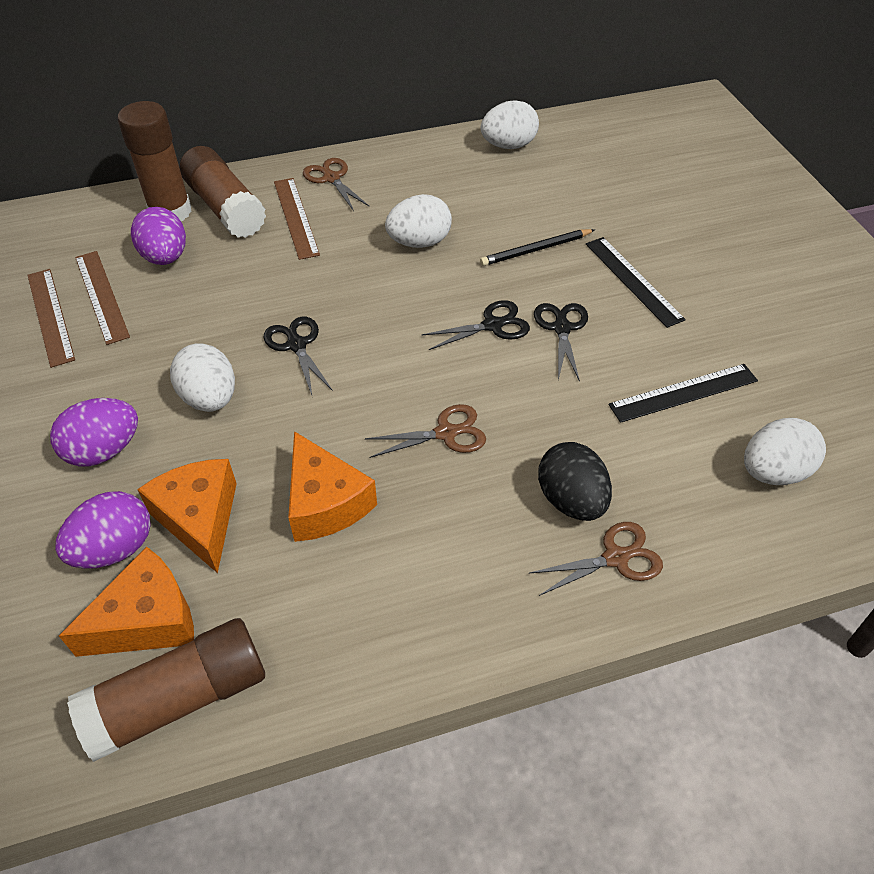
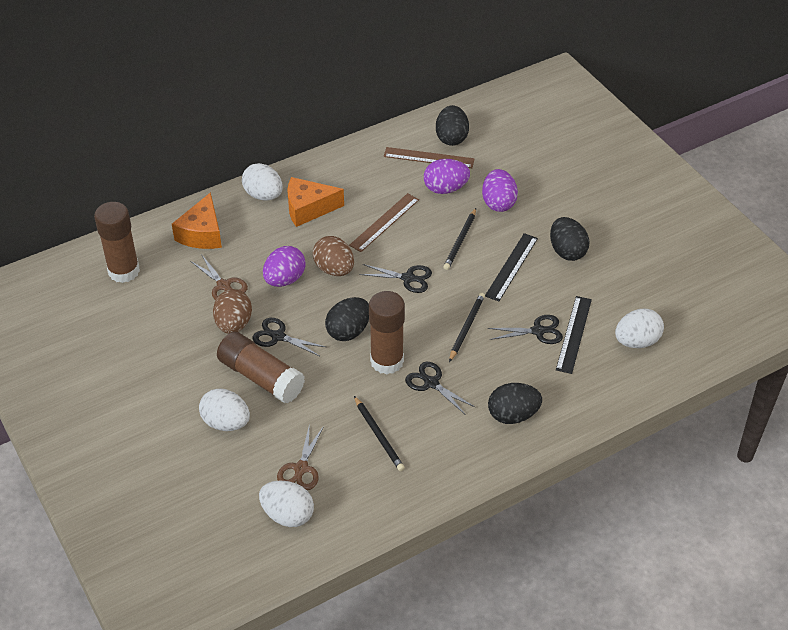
black egg: [538,442,612,521] = 1 -> [325,297,369,341] [436,105,469,146] [488,383,542,424] [550,217,590,261] = 4
black pencil: [480,229,595,266] = 1 -> [354,396,405,471] [443,208,476,270] [449,293,485,362] = 3
black scissors: [264,317,333,395] [422,300,530,350] [534,303,588,382] = 3 -> [252,318,326,356] [359,264,432,293] [405,362,475,414] [487,315,563,344] = 4
brown egg: none = 0 -> [213,289,252,334] [313,236,354,276] = 2
brown ruler: [27,269,75,368] [75,251,130,345] [274,178,320,260] = 3 -> [349,193,419,252] [384,147,475,168] = 2
brown scissors: [303,158,370,211] [365,404,486,458] [529,522,663,596] = 3 -> [190,254,248,300] [277,423,324,490] = 2
orange cheese: [59,547,194,657] [137,459,237,573] [288,431,377,542] = 3 -> [172,192,222,249] [287,177,344,227] = 2

